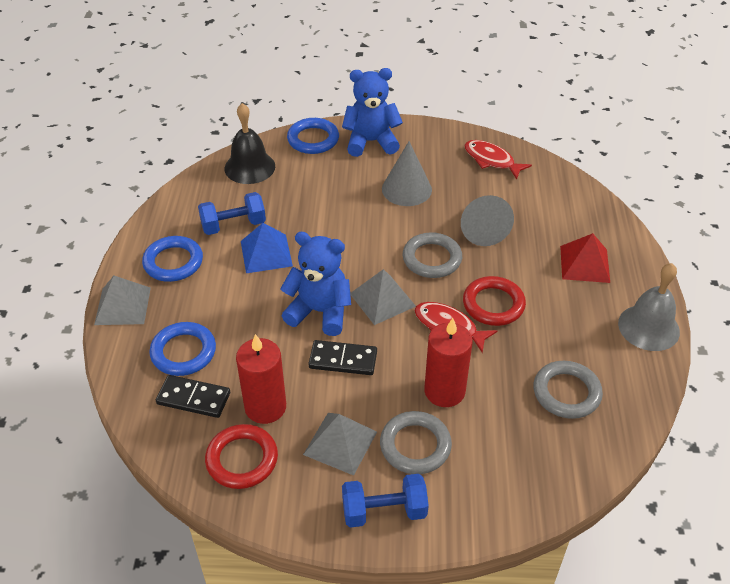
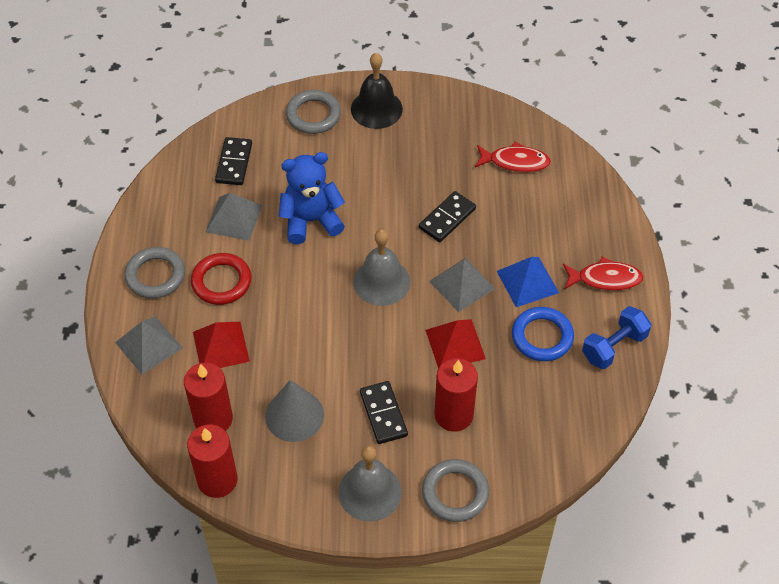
black domino: [156,375,230,418] [308,340,377,375] = 2 -> [215,137,252,185] [360,381,408,444] [419,191,476,242] = 3
blue dumbbell: [198,192,266,235] [342,474,429,528] = 2 -> [582,306,651,369] = 1
blue ring: [142,236,203,282] [149,322,216,376] [287,118,339,154] = 3 -> [512,307,574,361] = 1
blue teddy bear: [280,232,351,336] [342,68,403,157] = 2 -> [278,152,345,244] = 1
grey bell: [618,263,680,351] = 1 -> [338,445,402,522] [353,229,410,306] = 2
grey cone: [382,141,432,206] [461,195,514,246] = 2 -> [265,380,324,442] = 1
red candle: [236,334,286,424] [424,318,472,407] = 2 -> [184,362,233,431] [187,424,238,498] [434,358,478,432] = 3
red pyramid: [560,233,610,283] = 1 -> [193,322,250,368] [425,319,486,369] = 2
red ring: [205,424,278,489] [463,276,526,326] = 2 -> [191,253,252,305] = 1

